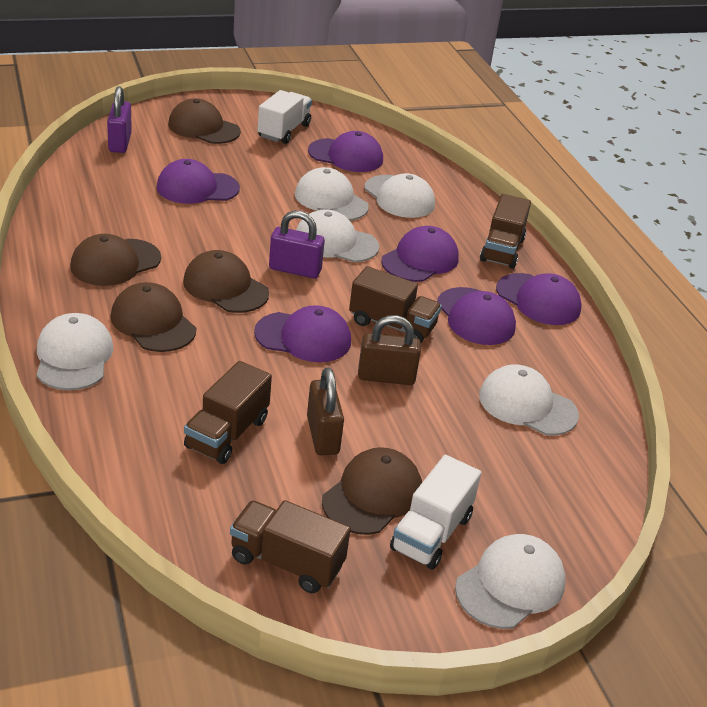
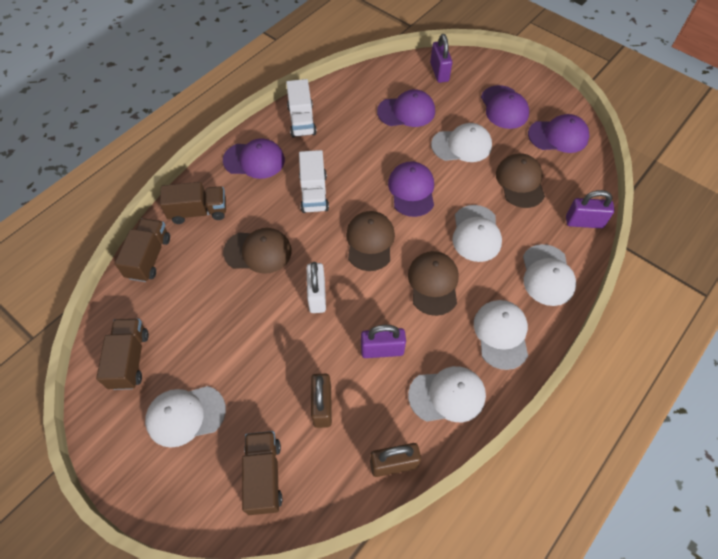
brown cap: [70,234,161,286] [111,282,196,352] [168,98,241,144] [183,250,269,313] [322,447,422,535] = 5 -> [223,228,292,274] [346,211,395,271] [408,251,459,316] [496,153,545,208] = 4
purple cap: [156,159,240,204] [254,305,351,362] [308,131,383,172] [381,226,459,282] [437,287,516,345] [496,273,582,325] = 6 -> [223,138,285,179] [377,89,435,127] [388,161,434,217] [481,85,529,129] [528,114,589,153] = 5
purple padlock: [107,86,132,153] [269,211,325,278] = 2 -> [361,325,406,358] [430,34,452,83] [566,190,614,228] = 3
white padlock: none = 0 -> [306,262,326,313] = 1

